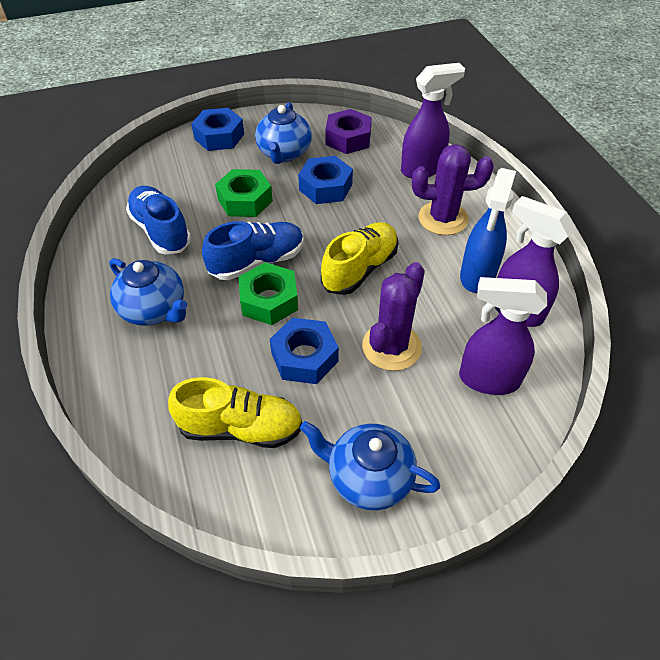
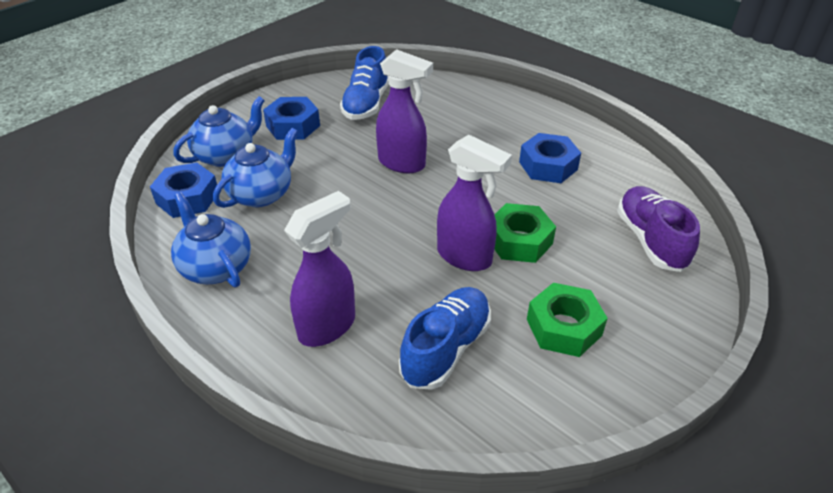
blue spray bottle: [460,168,516,293] = 1 -> none = 0
purple cactus: [362,262,425,371] [412,144,494,235] = 2 -> none = 0
purple nut: [325,109,372,154] = 1 -> none = 0
purple shoe: none = 0 -> [617,186,700,272] = 1
yellow shoe: [168,377,302,448] [321,222,398,295] = 2 -> none = 0

